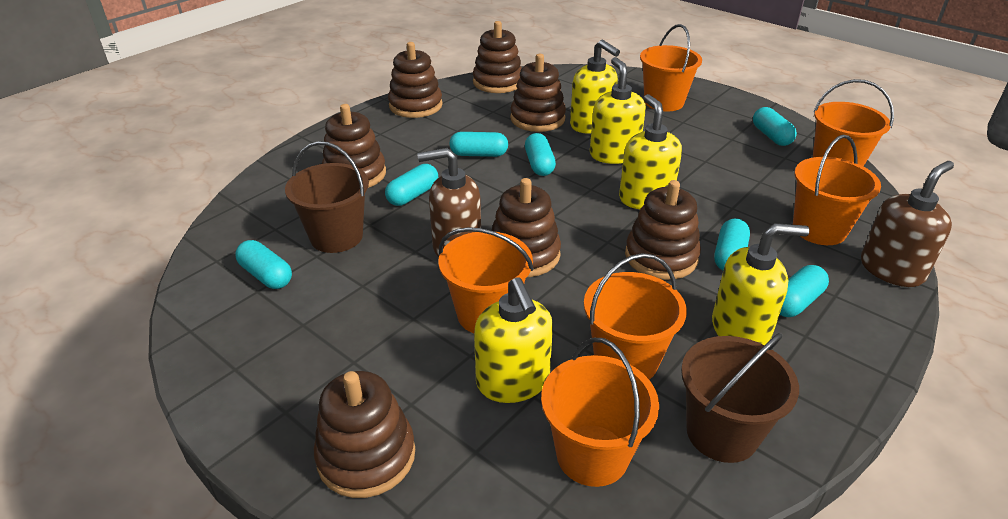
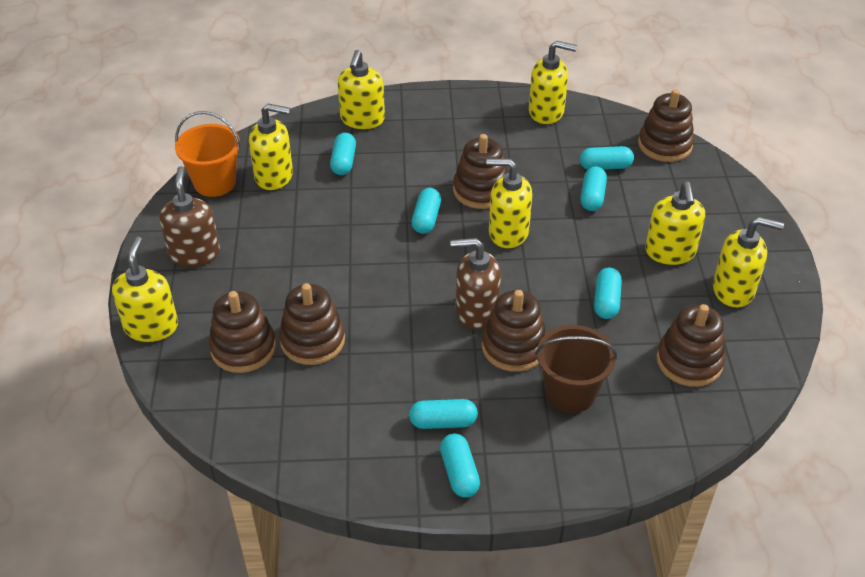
brown bucket: [285,141,369,253] [681,333,799,463] = 2 -> [535,325,617,413] = 1
brown stacking toy: [314,371,415,498] [322,104,386,188] [388,42,443,118] [473,21,522,93] [492,178,561,277] [510,54,566,132] [625,180,701,280] = 7 -> [209,291,276,373] [279,283,345,365] [453,134,508,209] [482,290,547,372] [638,89,694,162] [656,304,726,387] = 6
orange bucket: [438,227,534,333] [541,338,659,487] [584,253,687,380] [640,24,702,112] [793,135,881,245] [813,79,894,166] = 6 -> [175,111,240,197] = 1
yellow soap dispenser: [474,277,553,403] [570,40,620,134] [590,57,646,164] [619,94,682,209] [712,223,810,345] = 5 -> [112,237,178,342] [249,104,293,190] [338,50,385,129] [486,159,532,248] [529,41,577,124] [645,182,705,265] [713,217,784,307] = 7

